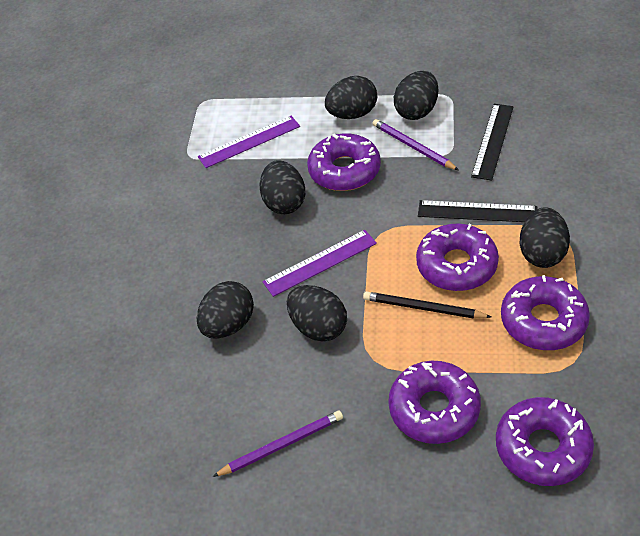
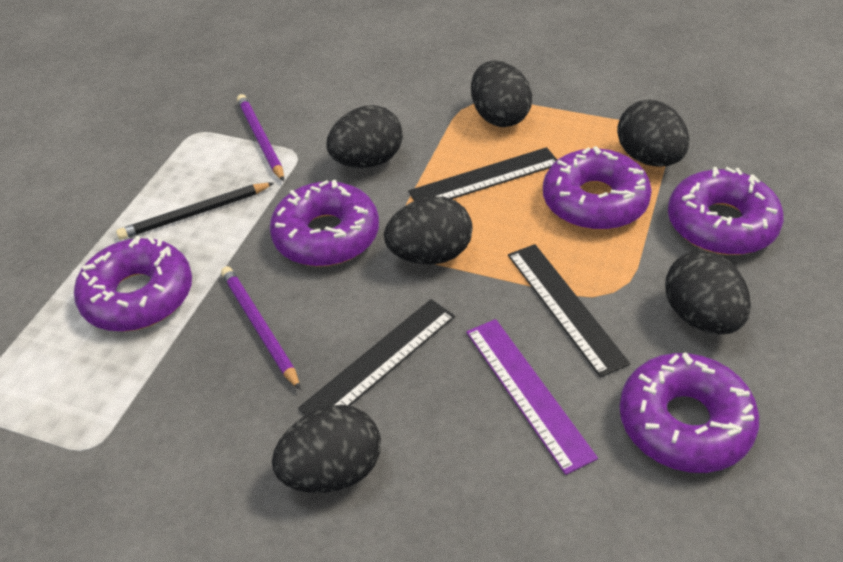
black ruler: [418,200,537,222] [471,104,514,181] = 2 -> [298,299,455,415] [408,147,557,201] [508,244,630,377] = 3
purple ruler: [198,116,300,168] [263,230,377,297] = 2 -> [466,319,598,475] = 1

